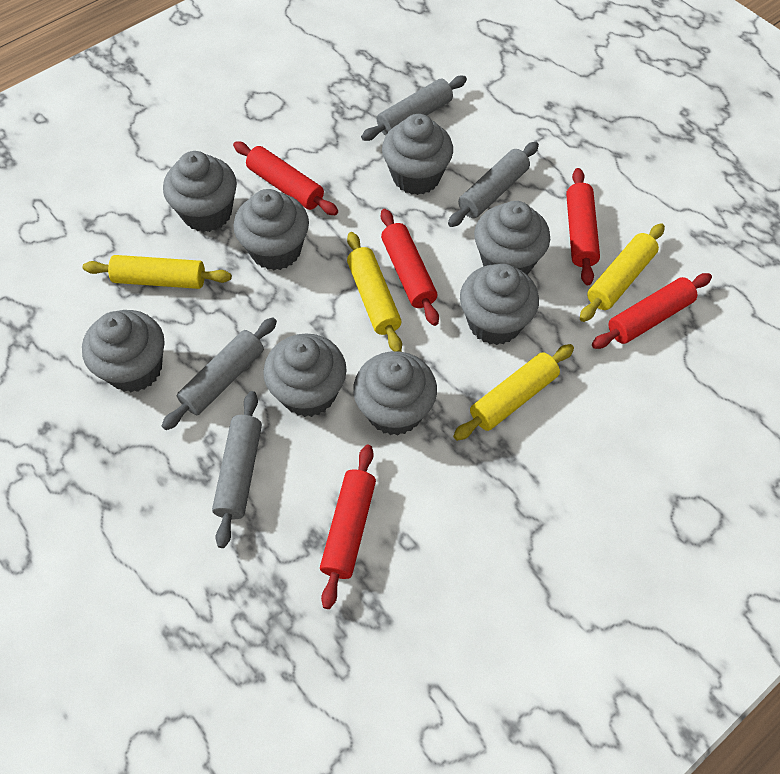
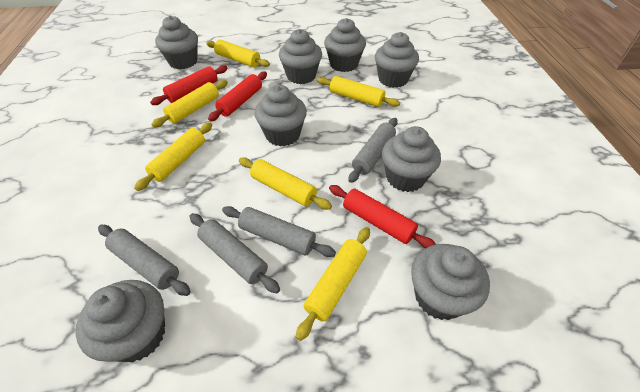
red rolling pin: [233,141,338,215] [320,445,376,609] [381,209,439,326] [566,168,600,285] [592,273,712,349] = 5 -> [150,65,228,105] [208,72,267,121] [329,185,436,249] = 3
yellow rolling pin: [83,255,232,289] [347,232,402,352] [453,344,574,441] [580,223,665,322] = 4 -> [134,122,212,191] [151,80,228,128] [206,40,270,67] [239,158,332,210] [296,227,370,341] [317,76,400,107] = 6

